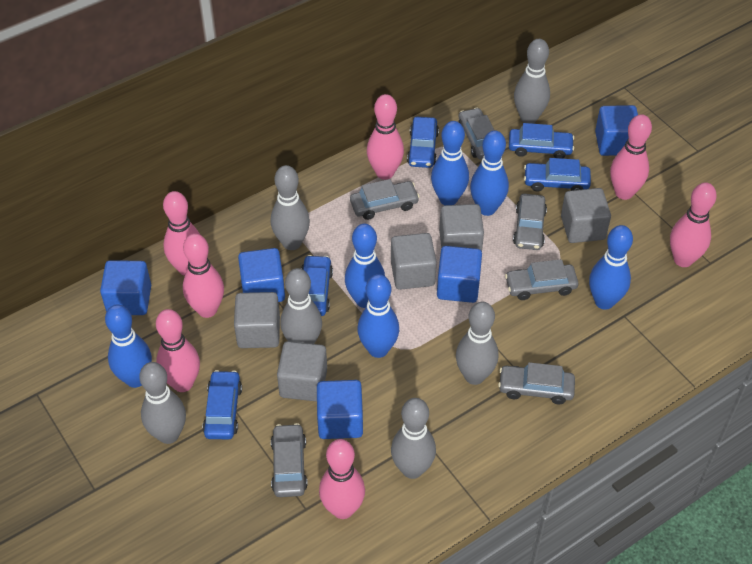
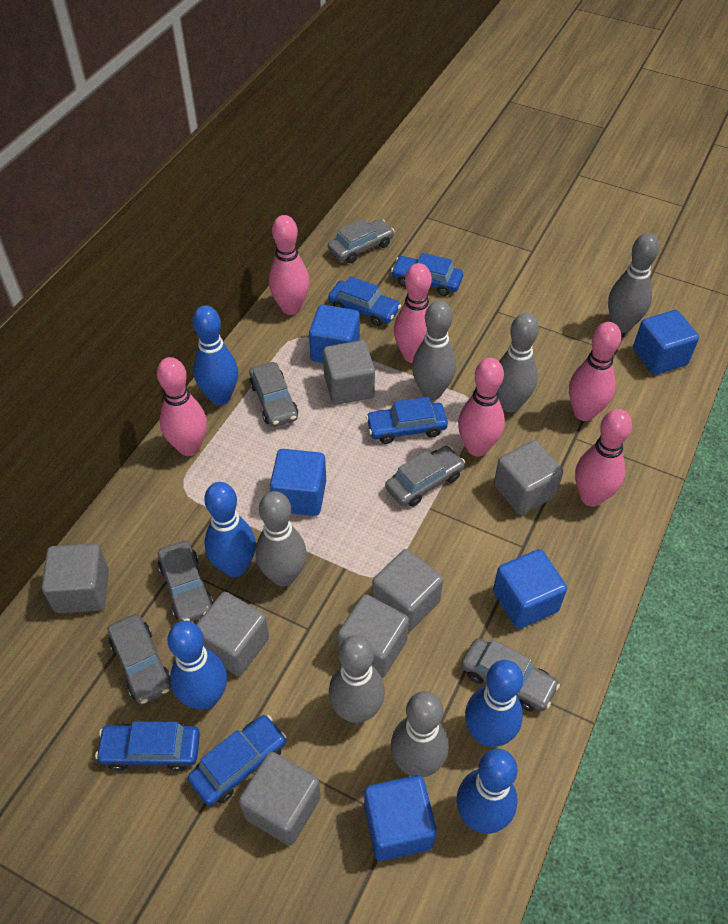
blue bowling pin: [105,304,152,388] [345,224,385,308] [357,274,399,358] [431,121,469,205] [470,131,509,216] [589,225,633,310] = 6 -> [167,621,227,710] [193,305,238,405] [204,482,256,577] [457,749,517,834] [465,660,523,747] = 5
grey cube: [234,292,280,348] [277,341,327,402] [391,233,437,290] [439,204,484,251] [561,188,611,243] = 5 -> [42,543,109,613] [196,592,269,676] [239,752,321,845] [323,340,375,405] [338,594,409,678] [372,549,443,632] [494,440,563,515] = 7
pink bowling pin: [156,309,200,392] [163,191,200,276] [183,233,224,318] [319,439,365,519] [367,94,404,180] [610,114,652,200] [670,182,717,267] = 7 -> [157,357,207,456] [269,215,310,315] [394,263,432,363] [458,358,505,456] [569,322,621,421] [575,409,632,507] = 6

